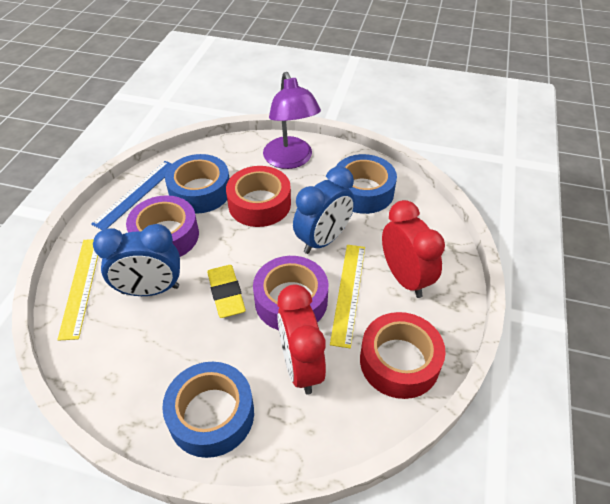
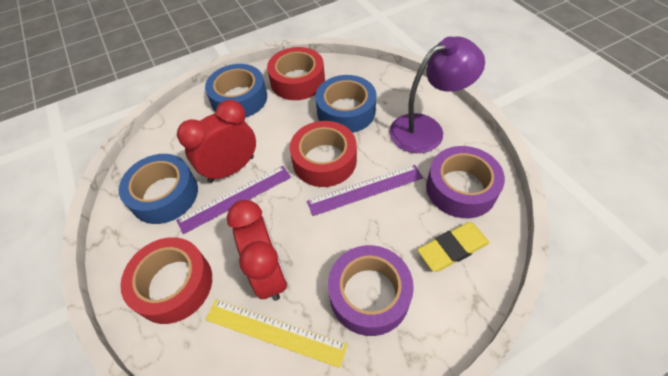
blue clock: [93,224,180,296] [293,166,355,254] = 2 -> none = 0
blue ruler: [91,161,172,230] = 1 -> none = 0
purple ruler: none = 0 -> [176,165,291,234] [307,165,423,216] = 2
red tape: [226,166,291,227] [360,312,446,399] = 2 -> [120,237,212,324] [267,47,325,100] [290,121,357,187] = 3
yellow ruler: [57,239,98,341] [330,245,365,348] = 2 -> [205,299,347,368] = 1

